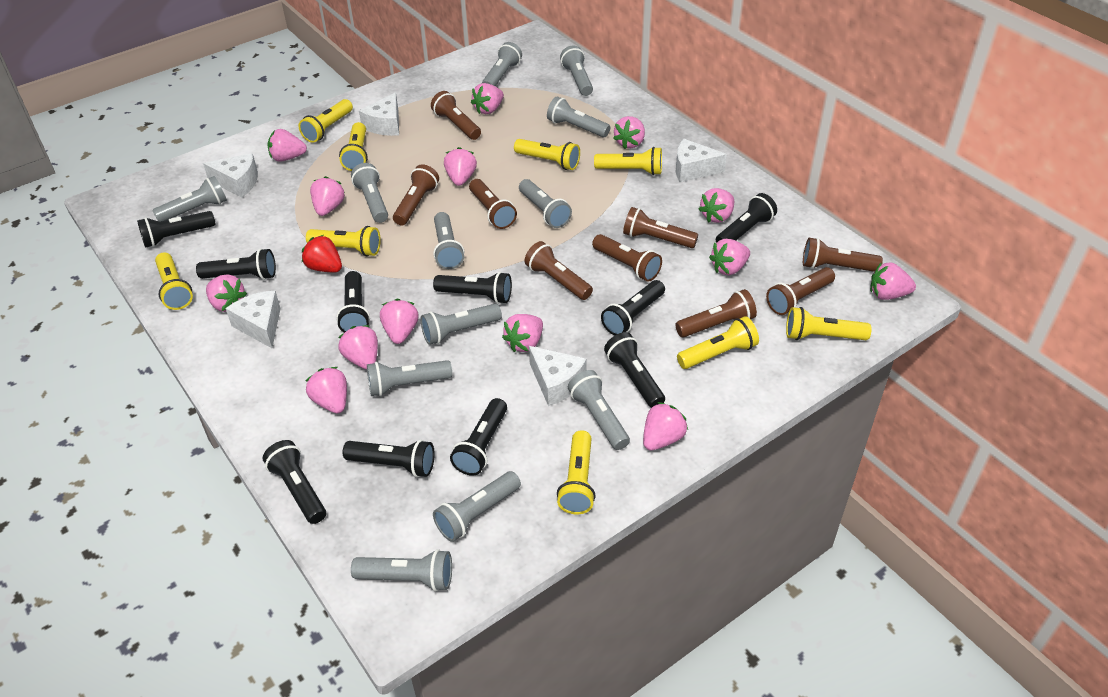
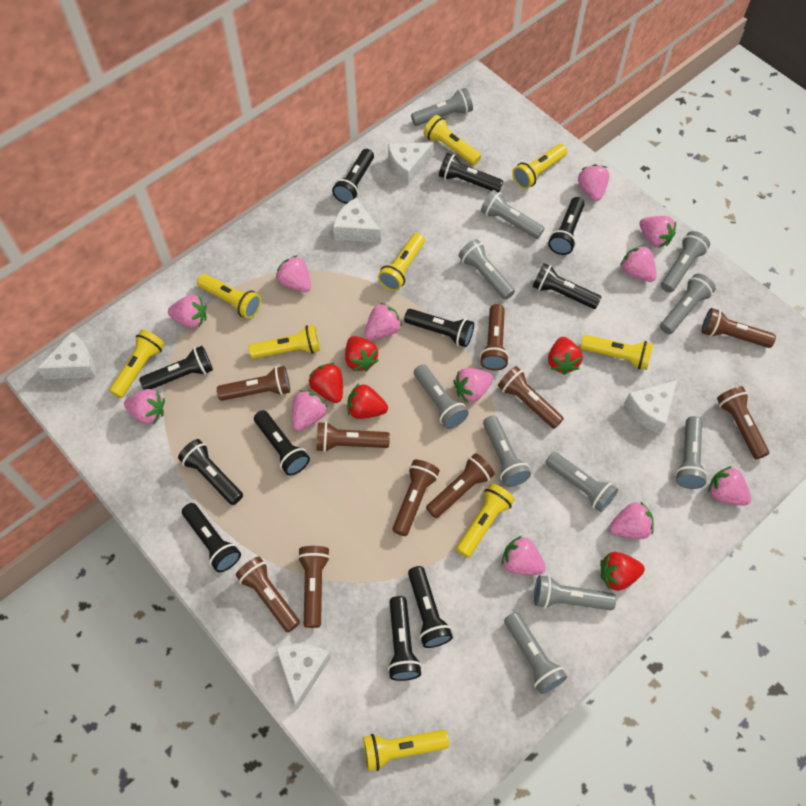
black flashlight: [137,211,216,248] [196,248,276,280] [263,440,326,524] [336,271,370,333] [343,440,435,477] [433,272,512,304] [450,398,507,476] [601,280,665,336] [604,332,665,408] [716,193,777,243] = 10 -> [139,346,213,390] [178,439,243,505] [182,503,241,572] [254,410,310,475] [332,149,374,204] [388,596,422,681] [404,309,474,347] [408,566,453,648] [439,153,503,193] [533,263,602,309] [548,197,585,255] = 11
brown flashlight: [393,164,439,226] [431,91,481,140] [469,179,517,229] [524,241,593,300] [592,234,662,282] [623,207,698,248] [675,289,757,338] [766,267,835,315] [803,238,883,272] = 9 -> [217,366,290,401] [235,556,300,632] [297,546,330,628] [316,422,390,452] [392,460,440,536] [426,453,494,518] [480,304,509,371] [498,366,564,429] [702,308,776,348] [717,386,769,459] = 10
grey flashlight: [152,176,227,222] [351,163,388,223] [351,549,452,592] [367,360,452,396] [421,304,502,345] [433,212,464,269] [433,471,521,542] [482,42,522,86] [519,179,572,228] [547,97,610,137] [560,45,593,96] [568,370,630,450] = 12 -> [411,88,473,126] [414,364,468,429] [459,239,515,300] [481,190,545,239] [483,416,531,487] [504,612,567,694] [534,575,616,610] [546,452,618,512] [660,274,716,334] [661,231,710,293] [675,416,708,489] = 11
pink strawberry: [206,274,247,312] [267,129,307,162] [306,367,347,414] [310,176,345,216] [338,325,378,370] [380,299,419,344] [444,147,477,186] [471,83,504,114] [502,314,543,352] [613,116,645,149] [643,402,688,450] [699,188,734,223] [709,239,750,275] [870,262,916,300] = 14 -> [124,389,165,424] [168,295,207,328] [276,255,311,292] [292,390,327,431] [365,303,402,340] [454,368,493,403] [502,536,546,575] [578,164,609,201] [609,501,654,539] [620,245,657,282] [640,216,676,248] [708,466,751,506] = 12
red strawberry: [302,235,342,272] = 1 -> [309,363,343,403] [345,336,379,371] [347,384,388,419] [548,337,583,375] [600,552,645,591] = 5

